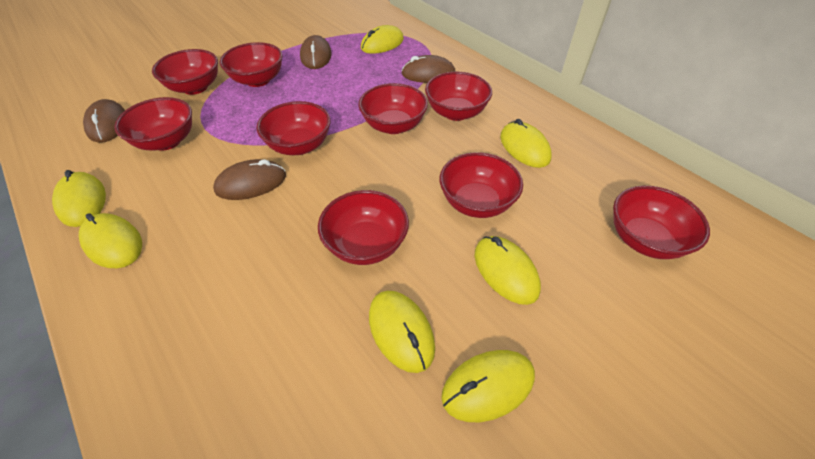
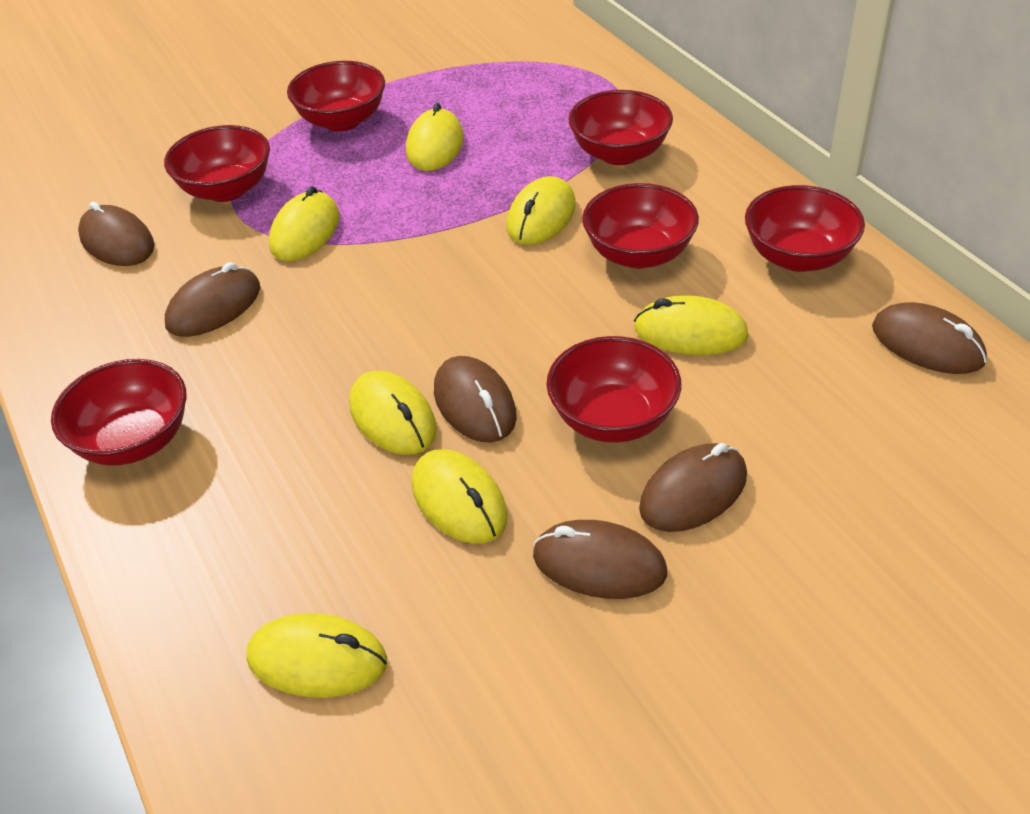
brown mouse: [83,99,125,143] [213,159,286,200] [300,35,332,69] [401,55,456,83] = 4 -> [78,202,154,266] [165,262,260,337] [434,356,517,442] [533,520,667,599] [639,443,747,532] [872,302,987,374] = 6
red bowl: [114,97,192,151] [152,49,218,95] [220,42,283,87] [256,101,330,155] [318,190,409,265] [358,83,428,134] [425,72,492,121] [440,152,523,218] [613,186,710,259] = 9 -> [51,359,186,466] [164,125,270,202] [287,61,385,132] [546,336,681,443] [568,90,673,165] [582,183,699,269] [745,185,865,272] = 7

